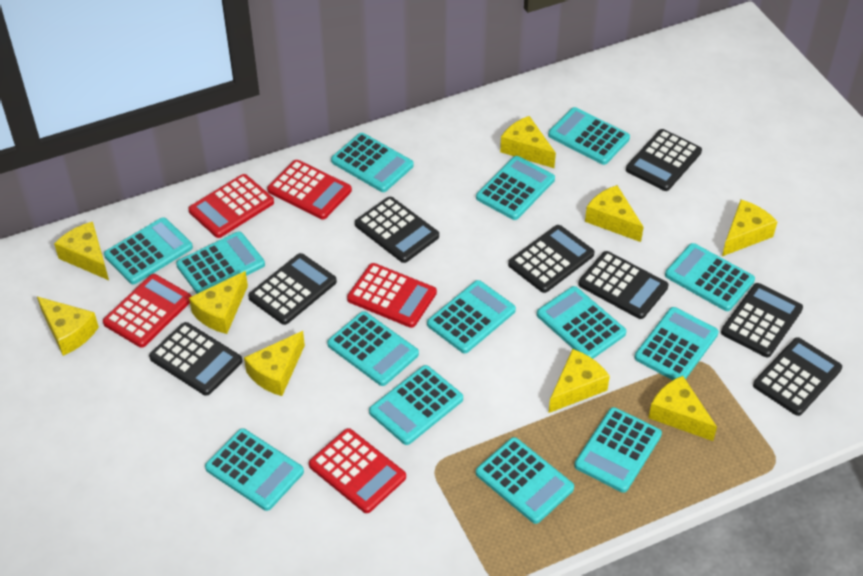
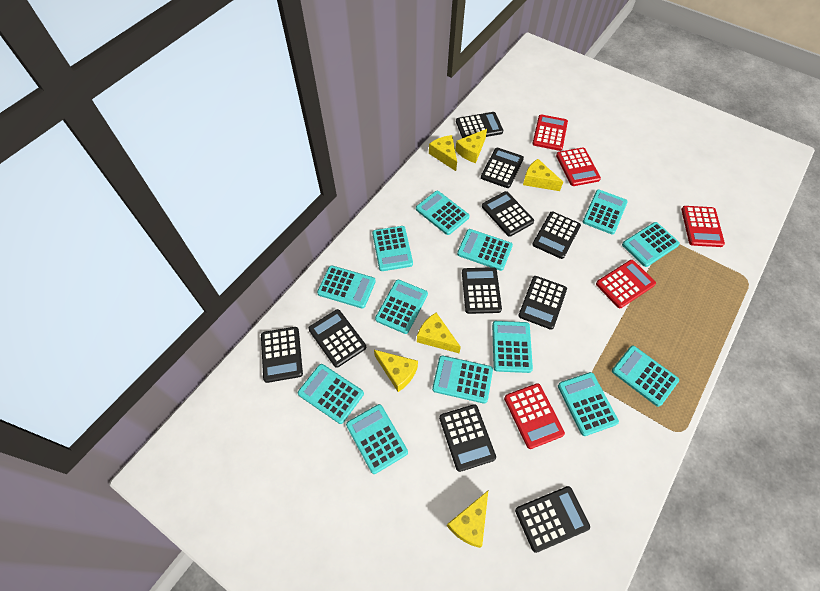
black calculator: [149,322,242,396] [248,253,337,325] [355,197,439,263] [508,225,595,293] [579,251,668,319] [626,129,702,191] [721,283,803,357] [753,337,842,416] = 8 -> [261,327,303,383] [308,309,366,368] [439,404,496,472] [456,112,503,138] [462,267,502,314] [481,148,524,188] [482,191,534,237] [515,486,590,553] [518,276,567,329] [532,211,581,259] = 10
turquoise calculator: [104,217,193,284] [176,231,265,294] [205,428,304,511] [327,311,419,386] [331,133,414,192] [369,365,463,445] [427,280,516,353] [476,156,555,220] [476,437,574,524] [537,286,626,359] [548,107,630,165] [574,407,662,493] [634,307,719,380] [665,243,755,311] = 14 -> [298,364,364,424] [317,265,376,308] [346,404,408,474] [372,226,413,271] [375,280,428,334] [416,191,470,235] [432,356,493,404] [457,229,513,271] [492,321,533,373] [558,372,619,436] [583,189,628,234] [612,346,679,407] [622,222,680,267] = 13
yellow cheese: [37,296,99,356] [54,222,109,280] [189,271,248,334] [244,331,305,396] [500,116,556,168] [549,349,610,413] [585,185,644,242] [648,376,717,441] [722,200,778,256] = 9 -> [374,350,418,392] [417,313,461,353] [429,135,457,171] [447,491,488,548] [455,129,487,163] [523,159,563,191] = 6

